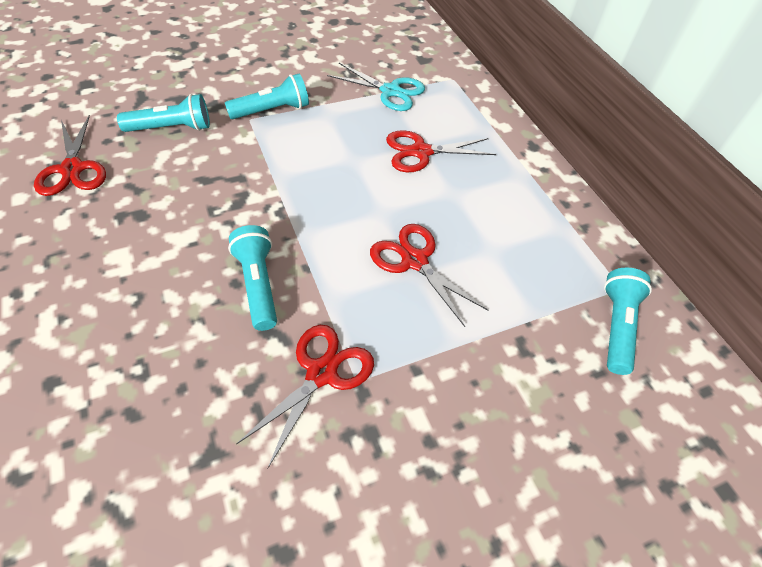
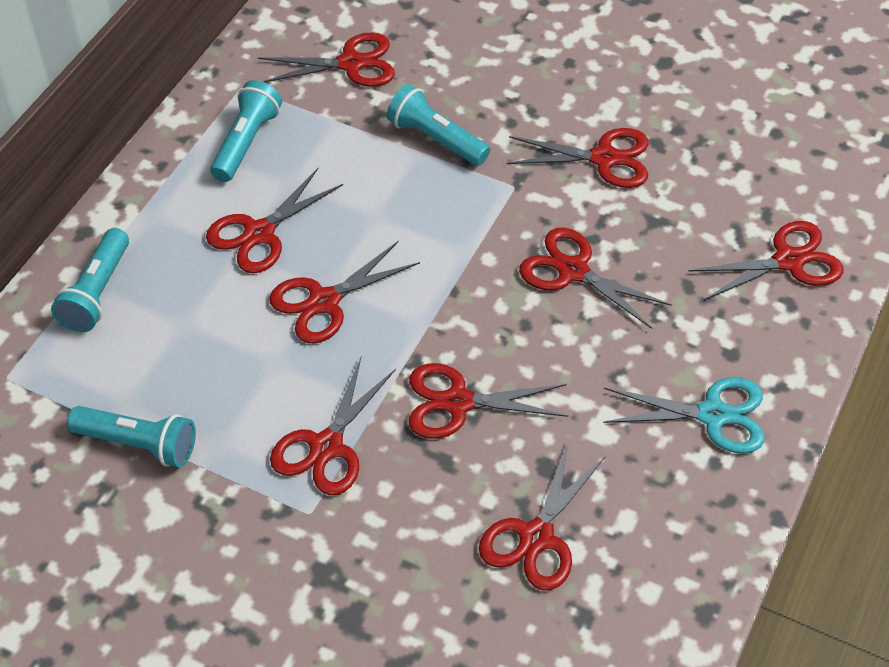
red scissors: [34,115,106,196] [236,325,374,469] [370,224,488,327] [386,130,496,172] = 4 -> [206,168,343,273] [258,32,395,87] [269,241,420,343] [270,358,396,495] [409,363,569,439] [479,442,606,590] [507,128,649,188] [519,228,672,329] [689,221,843,300] = 9

